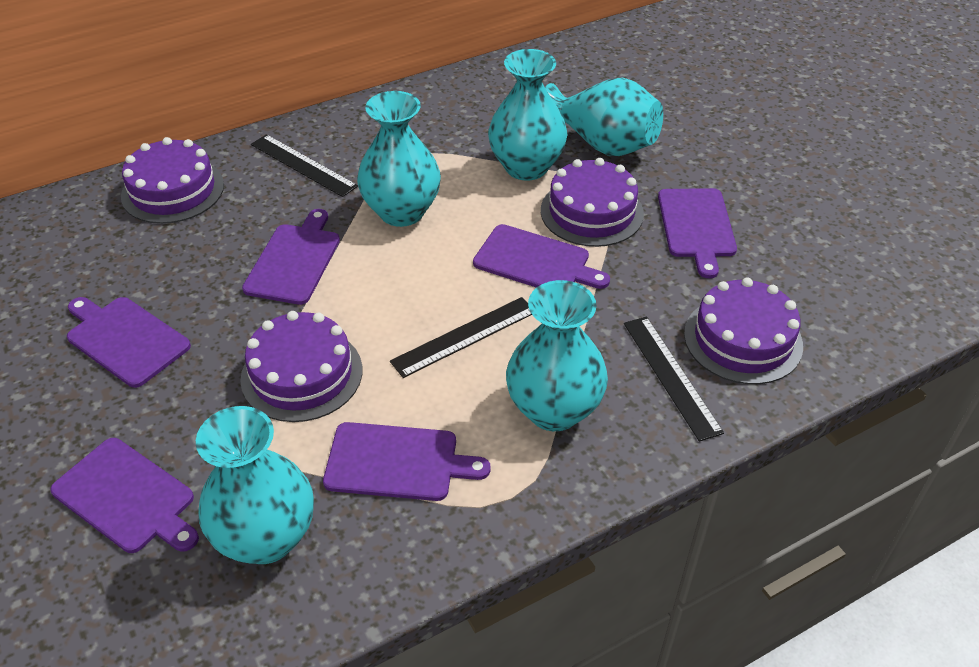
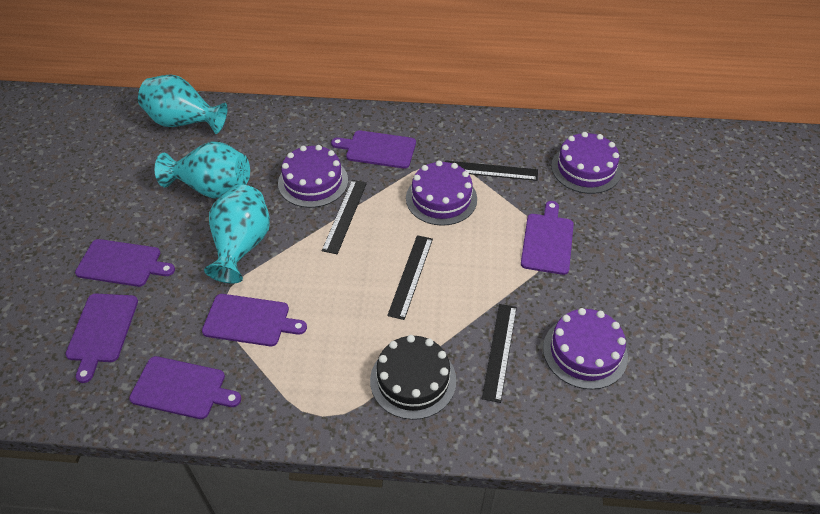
black cake: none = 0 -> [370,335,456,420] = 1
black ruler: [251,134,358,197] [390,297,532,378] [624,317,724,442] = 3 -> [322,180,367,254] [387,235,433,320] [445,160,538,181] [482,304,517,403] = 4
turquoise vase: [196,406,314,564] [357,91,441,227] [488,49,568,180] [506,280,608,431] [545,78,663,156] = 5 -> [138,75,228,134] [155,141,250,199] [204,185,270,283] = 3

